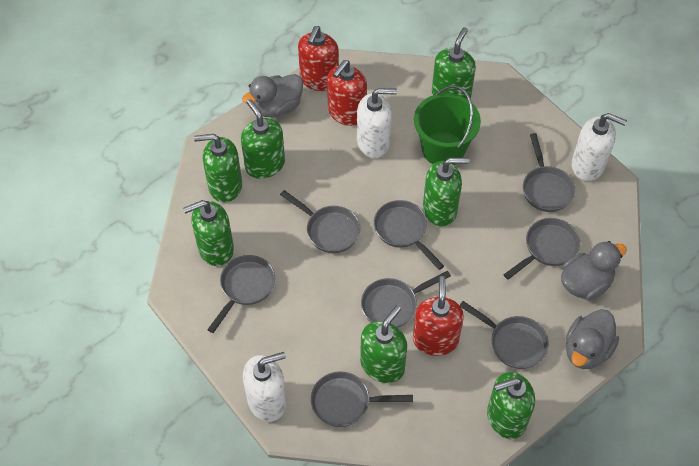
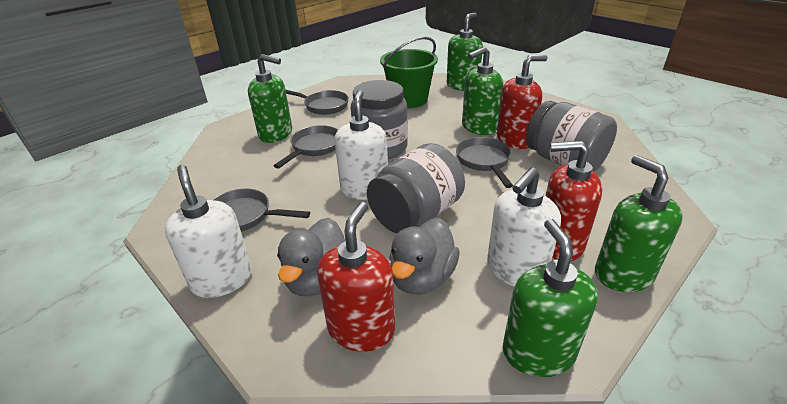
green soap dispenser: [183,200,234,266] [194,134,242,203] [241,99,285,179] [360,305,407,383] [423,158,469,226] [432,27,476,100] [487,372,535,439] = 7 -> [248,54,292,143] [447,13,483,91] [462,47,503,135] [503,219,598,377] [595,155,683,292] = 5
grey duck: [242,74,303,118] [561,241,627,300] [566,309,619,369] = 3 -> [277,218,345,296] [389,218,460,295] = 2
grey jar: none = 0 -> [351,80,408,159] [367,143,465,234] [526,101,617,172] = 3
grey pan: [207,255,275,333] [280,190,360,253] [311,371,413,427] [361,271,451,328] [374,200,444,270] [460,301,549,369] [503,218,580,280] [523,133,575,212] = 8 -> [212,189,310,232] [274,125,338,169] [286,90,349,115] [456,137,513,188] = 4

